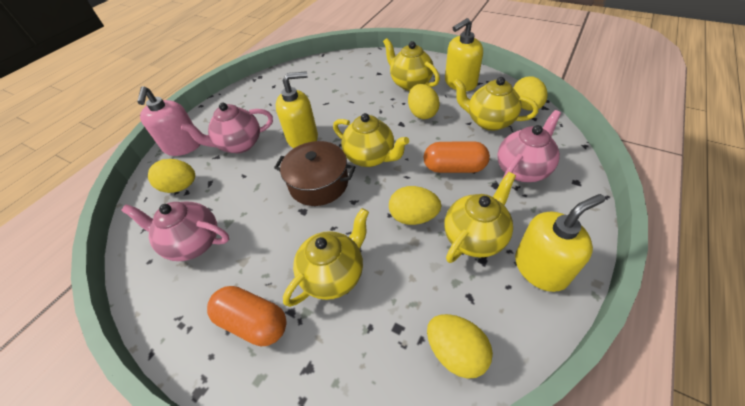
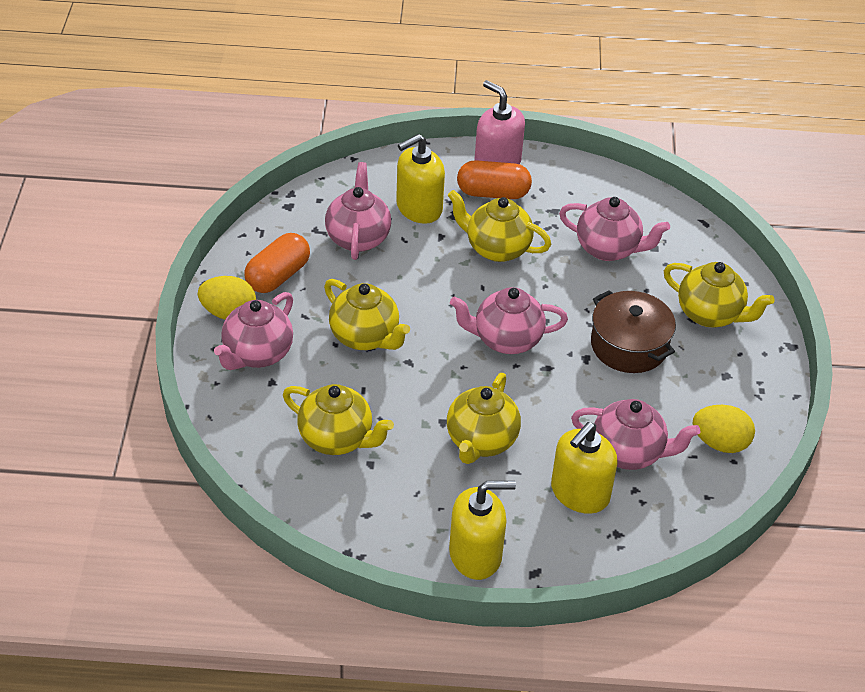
pink teapot: [121,202,229,261] [181,103,273,153] [497,110,561,182] = 3 -> [214,292,293,370] [325,162,391,260] [450,287,568,354] [559,197,670,261] [571,399,701,470] = 5
yellow egg: [148,159,195,193] [389,186,441,225] [408,84,440,119] [427,314,493,379] [513,76,548,111] = 5 -> [198,276,256,320] [693,405,755,453] = 2

